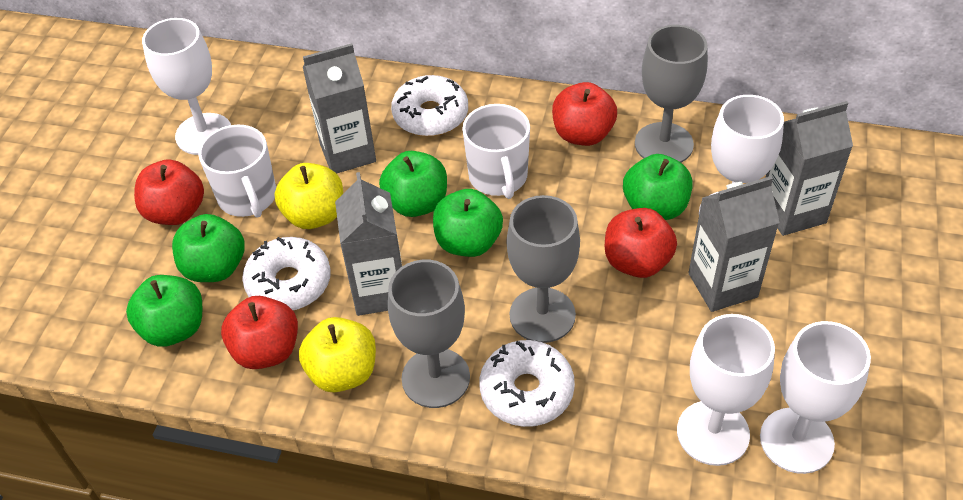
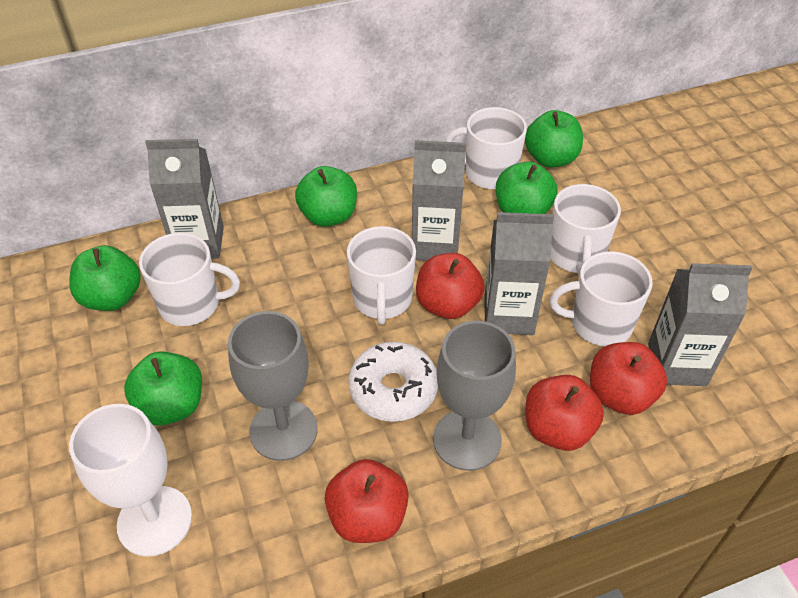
grey goblet: [388,260,470,408] [507,195,580,343] [635,25,708,163] = 3 -> [228,311,318,461] [433,321,516,471] = 2
white donut: [242,237,331,310] [391,75,468,136] [479,340,575,427] = 3 -> [349,342,438,422] = 1
white goblet: [142,18,231,155] [677,314,775,466] [699,95,784,213] [760,321,871,474] = 4 -> [69,404,192,557] = 1
white mug: [198,125,276,218] [462,104,530,199] = 2 -> [139,233,240,326] [347,226,416,325] [445,107,527,189] [550,251,653,346] [551,184,621,276] = 5
yellow apple: [274,163,343,229] [299,317,376,392] = 2 -> none = 0

